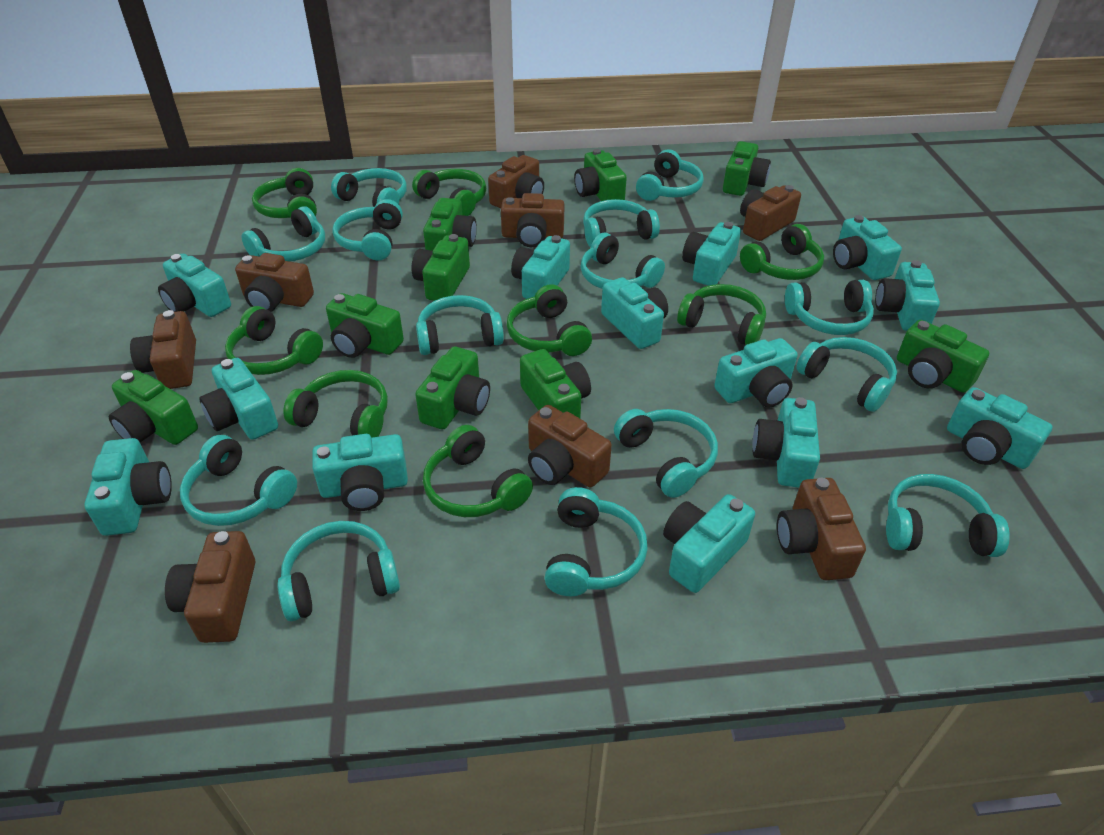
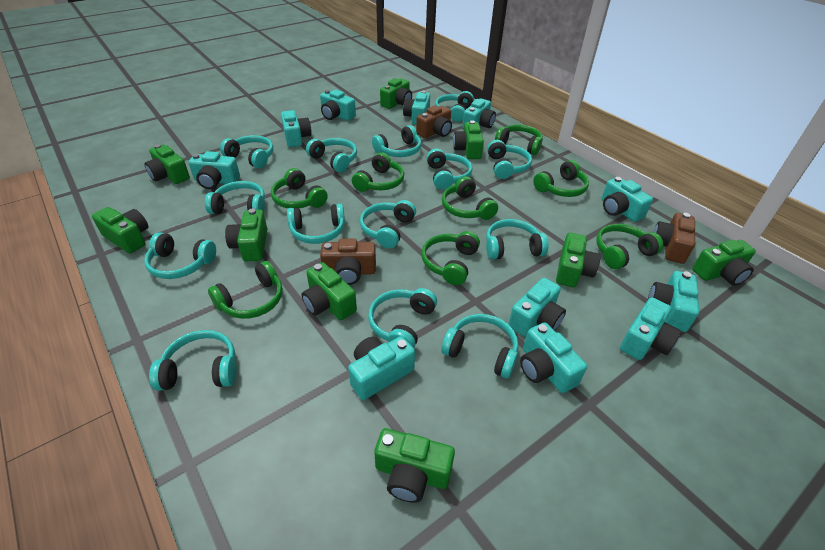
brown camera: [130,310,196,389] [165,531,255,643] [235,253,314,312] [488,155,544,208] [501,193,565,247] [528,405,612,488] [740,185,801,241] [777,478,866,580] = 8 -> [320,239,376,285] [416,105,452,138] [653,213,695,264] = 3
turquoise camera: [84,438,172,536] [158,254,231,317] [199,358,278,440] [312,434,408,511] [511,235,570,299] [601,277,668,349] [663,494,755,593] [682,222,741,286] [714,338,798,407] [752,397,820,488] [833,215,902,280] [875,260,940,331] [947,387,1053,469] = 13 -> [189,151,240,189] [281,110,311,147] [320,90,356,121] [348,336,415,400] [403,91,430,125] [462,98,496,129] [509,278,566,336] [520,322,587,393] [601,177,653,222] [620,297,681,360] [648,271,699,332] = 11

